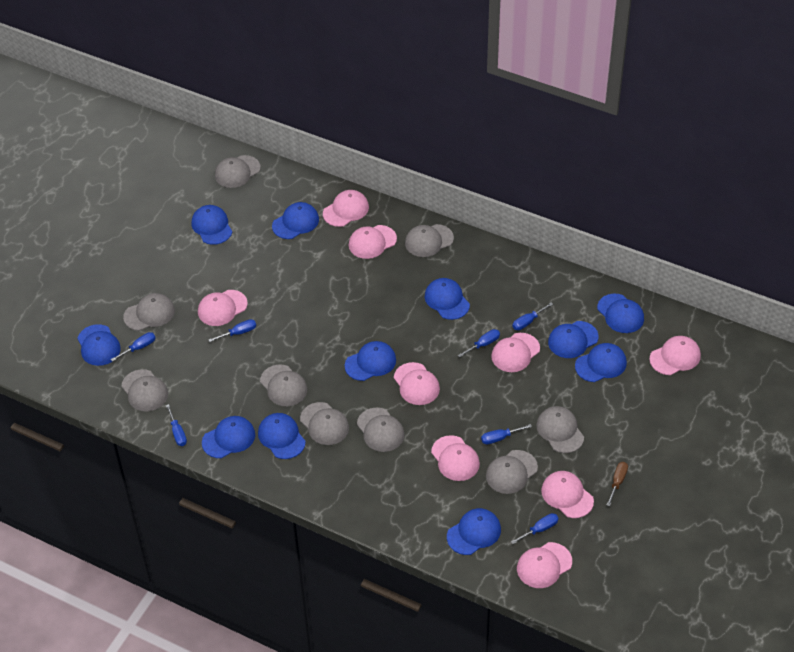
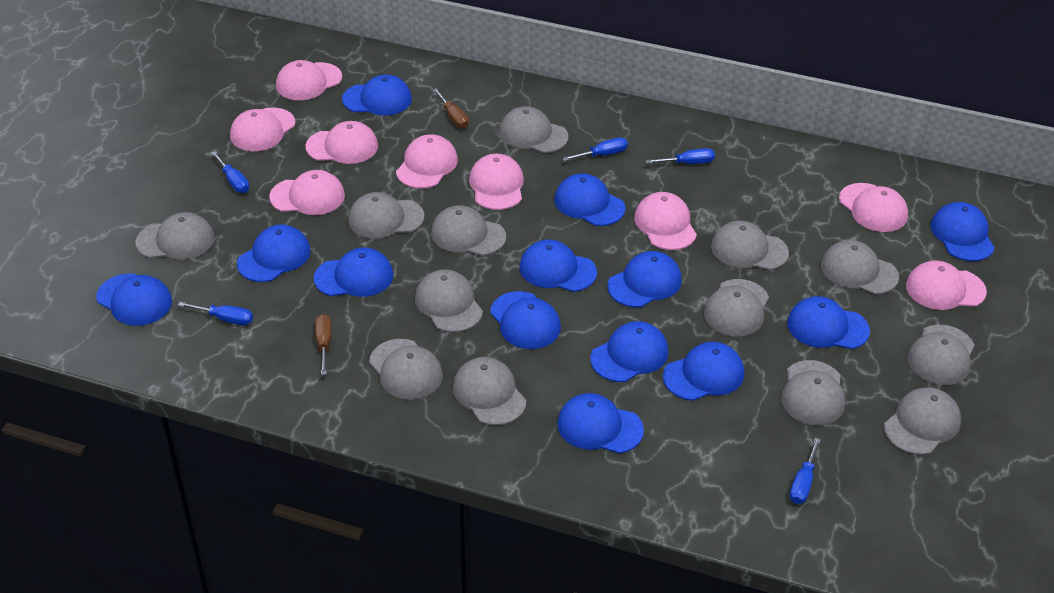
blue cap: [77,324,121,366] [191,205,232,245] [202,416,255,458] [258,413,306,459] [272,202,319,239] [345,341,396,381] [425,278,470,320] [447,508,501,555] [548,321,599,358] [575,343,627,382] [597,294,644,333] = 11 -> [96,273,172,326] [237,224,311,282] [314,248,393,297] [342,75,412,115] [490,291,561,349] [520,239,597,292] [555,173,625,226] [557,393,644,454] [590,321,668,382] [608,251,682,307] [663,342,744,401] [787,296,870,349] [931,202,995,261] = 13
blue screwdriver: [111,332,156,362] [166,404,187,446] [209,319,256,342] [458,329,500,357] [481,424,532,444] [511,513,559,544] [513,303,553,330] = 7 -> [178,302,253,325] [211,151,249,193] [563,137,628,161] [646,148,715,164] [790,438,821,504] = 5
brown screwdriver: [607,462,628,506] = 1 -> [315,314,332,375] [433,88,469,128] = 2
grey cap: [121,369,168,411] [123,293,175,331] [215,155,260,188] [260,365,307,406] [300,402,349,445] [357,408,405,452] [405,224,454,257] [486,450,538,494] [536,406,584,453] = 9 -> [135,212,215,260] [348,192,424,238] [369,339,443,400] [415,269,483,332] [431,205,506,256] [453,357,526,426] [499,106,569,153] [704,279,769,337] [711,220,789,270] [781,360,845,426] [821,240,899,294] [884,387,961,455] [907,325,975,385] = 13

